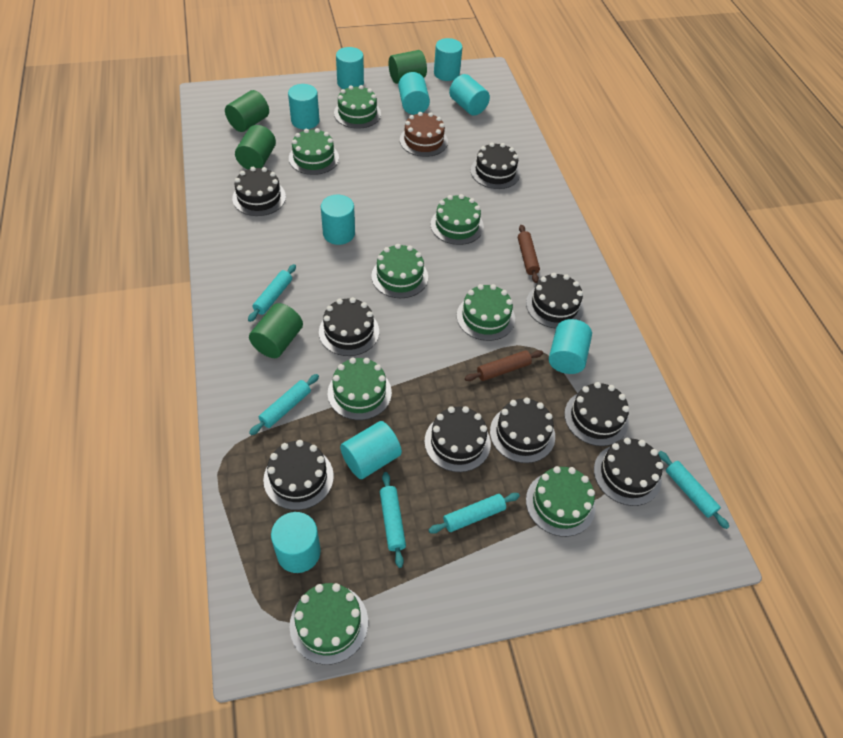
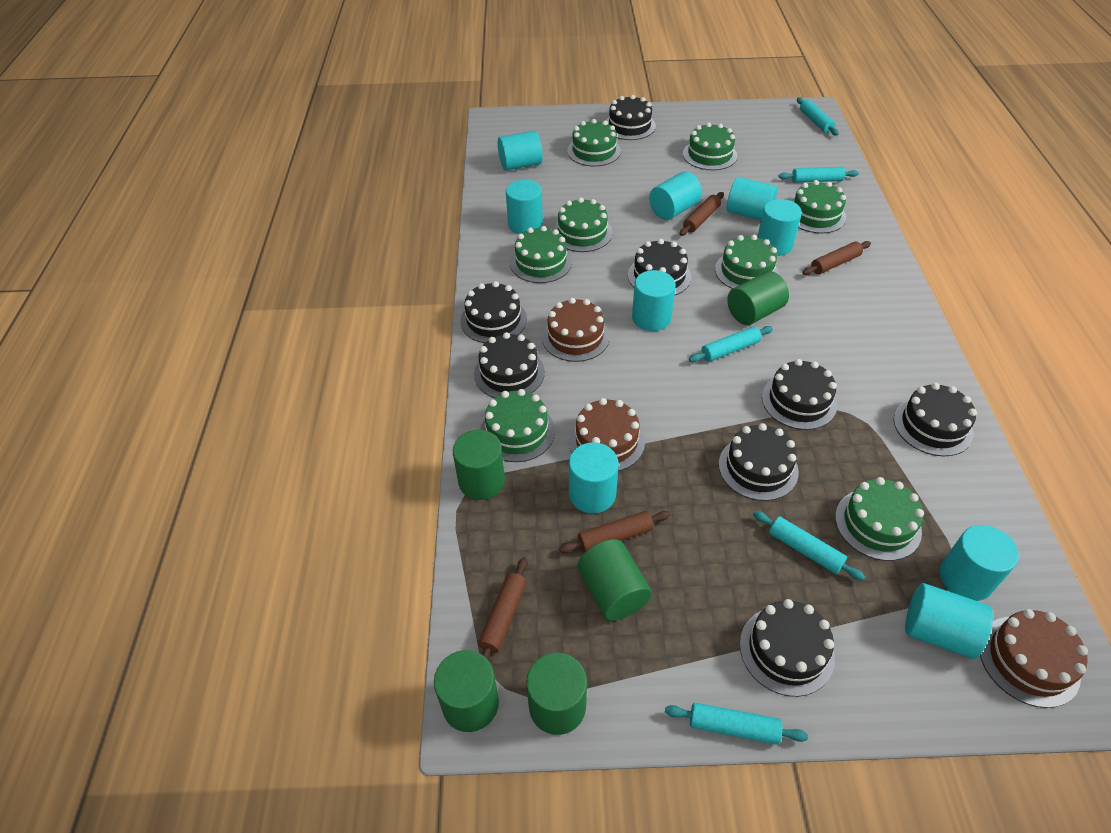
black cake: [232,167,286,216] [263,440,334,510] [319,297,379,356] [424,406,491,472] [471,142,520,189] [490,397,555,463] [526,273,584,329] [564,382,629,446] [594,438,663,506] = 9 -> [460,281,527,343] [474,332,545,398] [606,95,656,140] [628,239,691,296] [719,423,799,501] [740,599,835,697] [762,359,837,430] [894,383,977,456] = 8
brown cake: [400,112,448,157] = 1 -> [542,298,610,362] [569,398,645,471] [980,609,1088,708] = 3
brown rolling pin: [465,350,543,381] [518,225,540,283] = 2 -> [478,557,528,659] [559,511,671,553] [680,192,724,236] [802,241,871,275] = 4
green cylinder: [225,90,269,132] [235,125,276,169] [249,303,303,358] [389,50,427,84] = 4 -> [434,650,499,732] [453,430,505,500] [526,653,587,735] [578,539,652,621] [727,271,789,325] = 5

